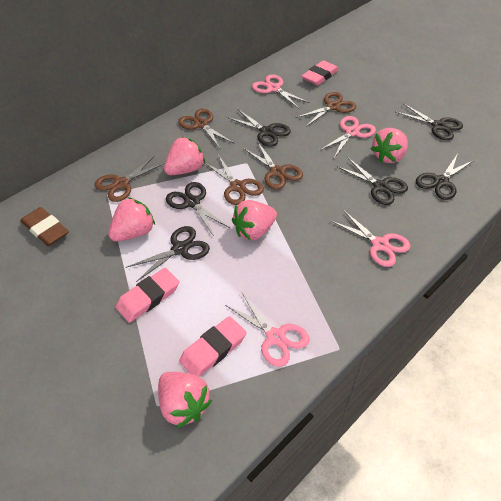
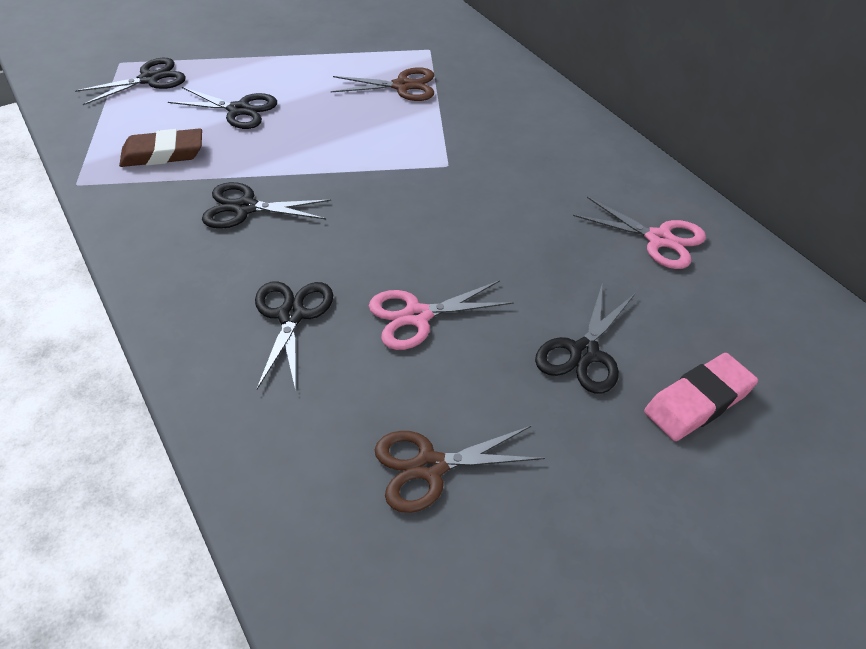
black scissors: [125,226,210,282] [166,182,230,236] [227,109,291,147] [336,157,408,205] [396,103,463,140] [416,155,474,200] = 6 -> [75,58,186,105] [168,87,277,129] [202,182,331,229] [255,281,333,391] [535,282,636,394] = 5
brown scissors: [94,155,165,202] [178,109,235,150] [204,156,264,205] [243,141,303,190] [295,92,356,127] = 5 -> [331,67,434,101] [374,426,545,513] = 2
pink eraser: [116,268,179,323] [179,316,246,377] [302,60,339,86] = 3 -> [644,353,758,441] = 1
pink scissors: [225,293,310,367] [252,74,310,109] [319,116,376,158] [331,210,411,267] = 4 -> [369,280,514,350] [573,197,706,269] = 2
pink strawberry: [108,197,155,241] [158,372,212,428] [164,137,205,175] [232,200,277,240] [371,128,408,163] = 5 -> none = 0

